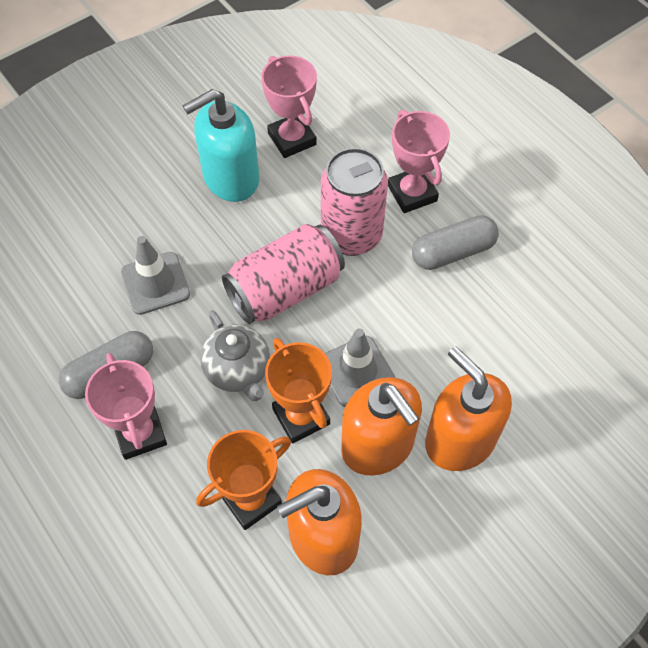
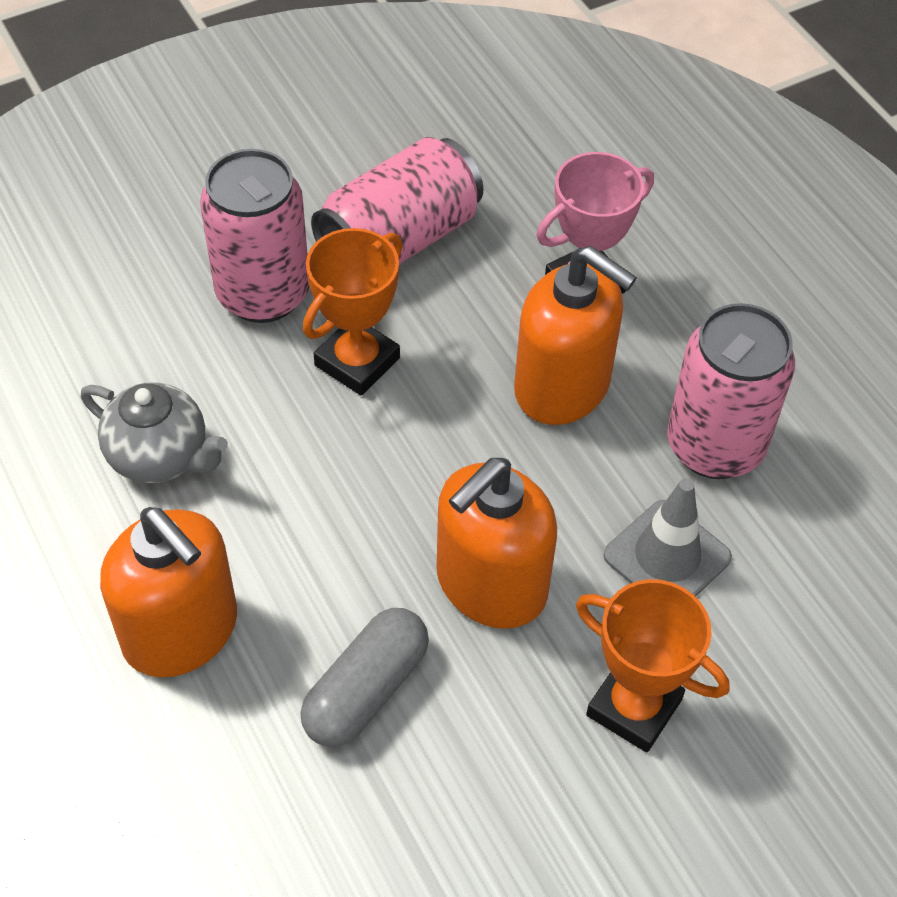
grey capsule: [59,331,153,399] [412,215,499,270] = 2 -> [300,608,429,747] = 1
grey traffic cone: [121,236,190,315] [325,328,395,407] = 2 -> [603,479,732,597] = 1
pink can: [222,224,345,324] [321,148,388,256] = 2 -> [200,149,309,323] [311,137,484,265] [667,303,795,479] = 3
pink trophy: [85,353,167,460] [261,55,317,158] [388,110,450,213] = 3 -> [537,152,654,294] = 1
turquoise soap dispenser: [183,89,259,202] = 1 -> none = 0

